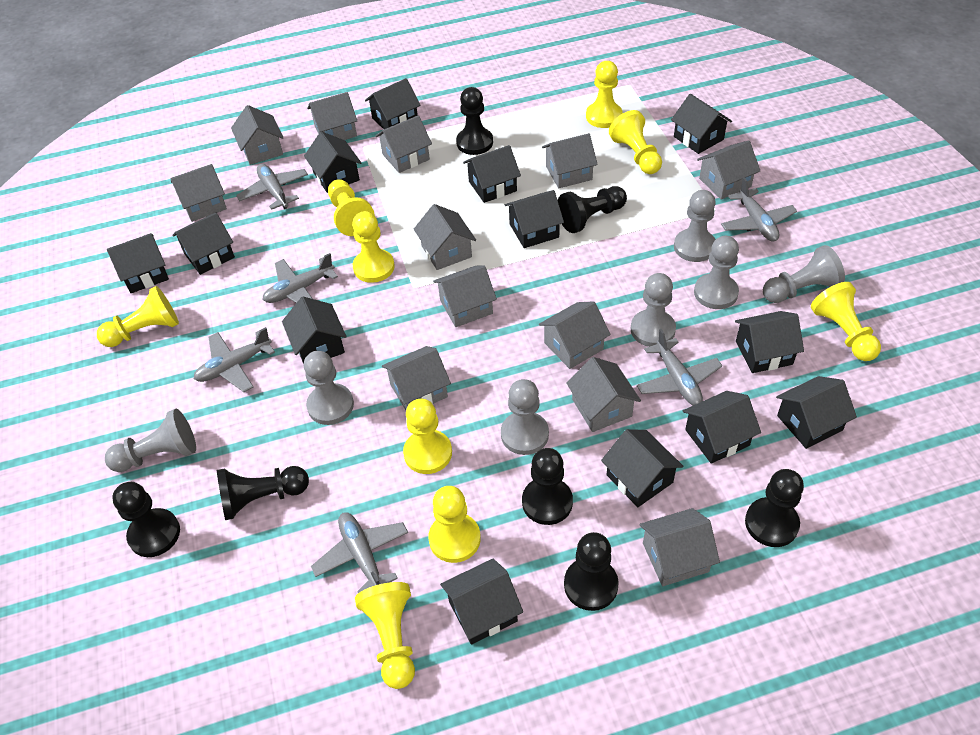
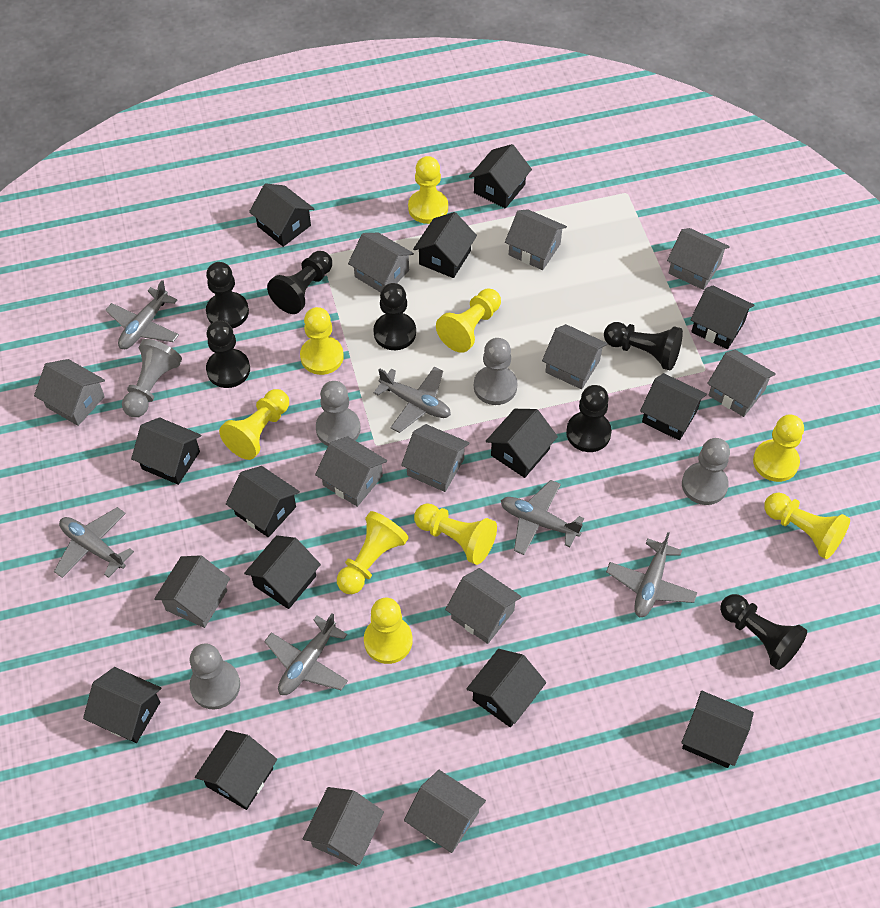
grey pawn: [105,409,196,472] [304,351,354,425] [501,379,549,455] [631,273,676,347] [674,190,716,262] [694,236,739,309] [763,245,845,303] = 7 -> [122,339,182,417] [190,643,240,709] [316,381,360,446] [474,338,517,405] [682,438,730,505] = 5

